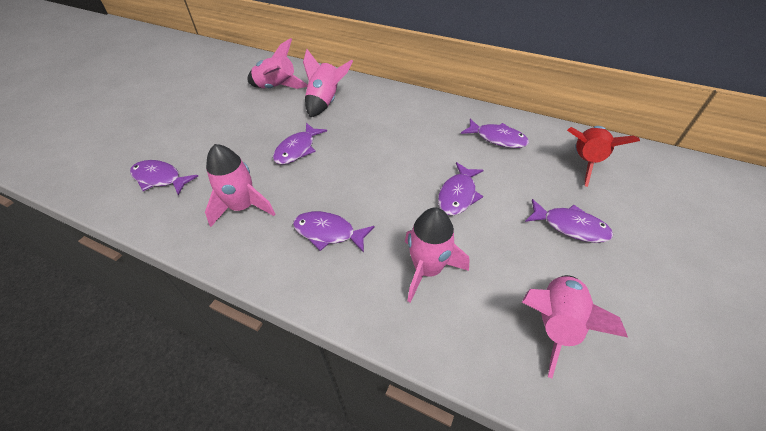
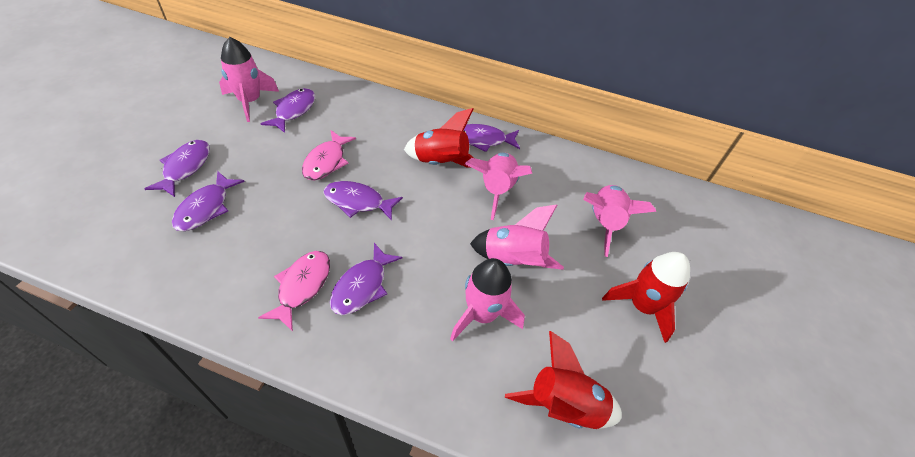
pink fish: none = 0 -> [258,251,330,331] [302,130,356,180] = 2
red rocket: [567,126,640,187] = 1 -> [404,108,474,167] [505,331,622,429] [602,252,690,343] = 3

